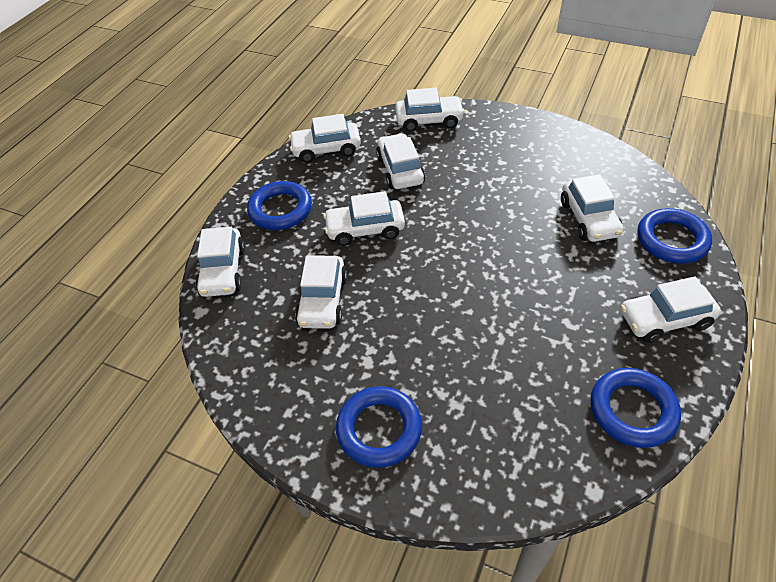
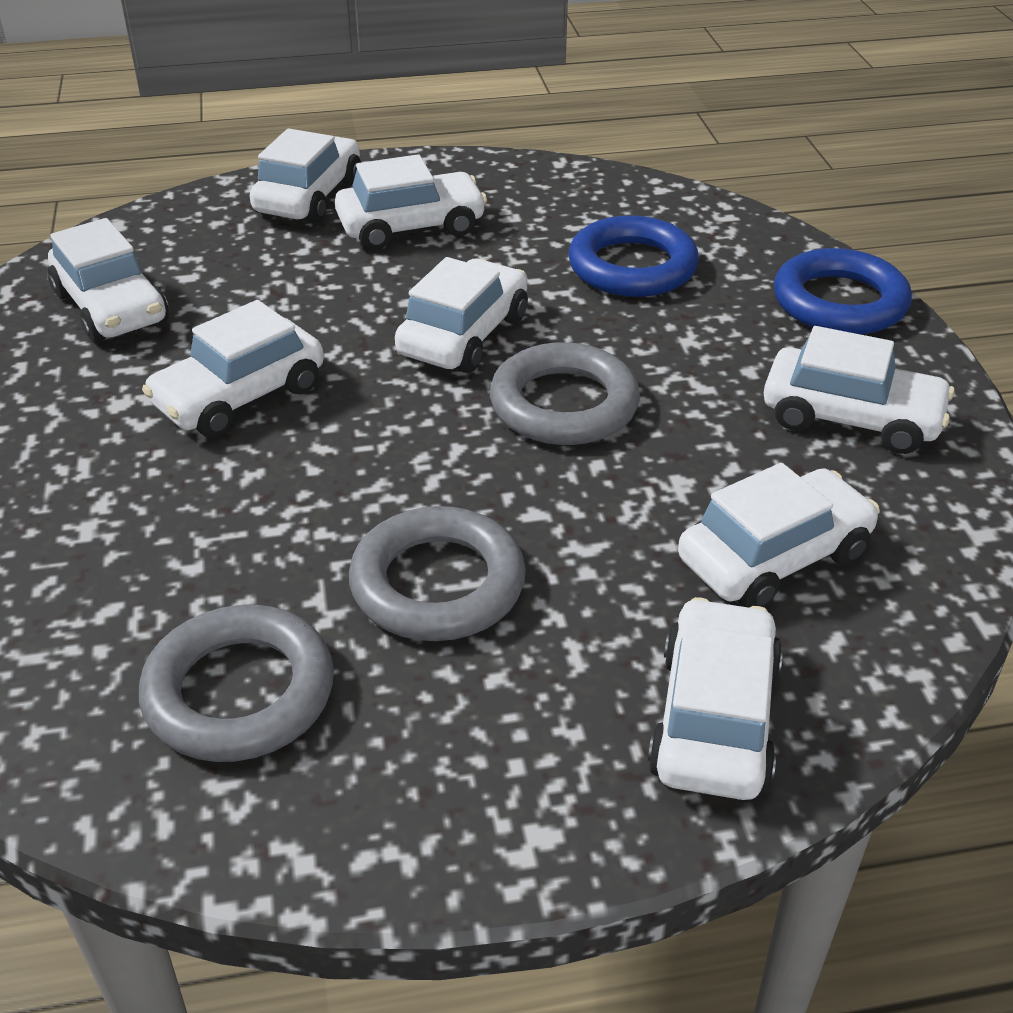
blue ring: [247,181,312,230] [336,386,422,468] [591,368,681,448] [637,208,712,264] = 4 -> [568,215,699,297] [774,248,912,334] = 2
grey ring: none = 0 -> [139,605,334,762] [349,506,526,641] [490,342,640,445] = 3

